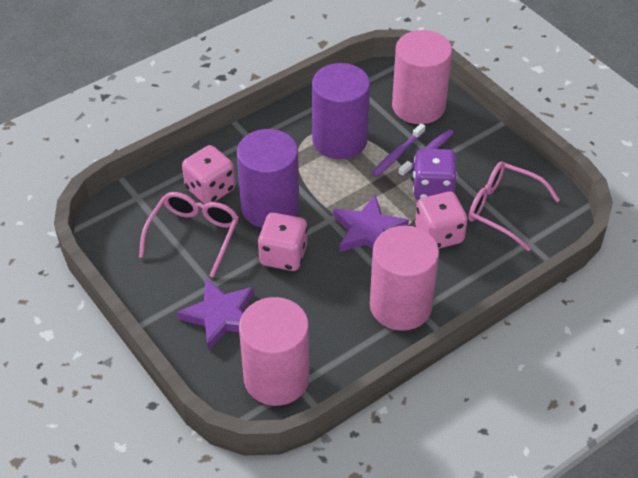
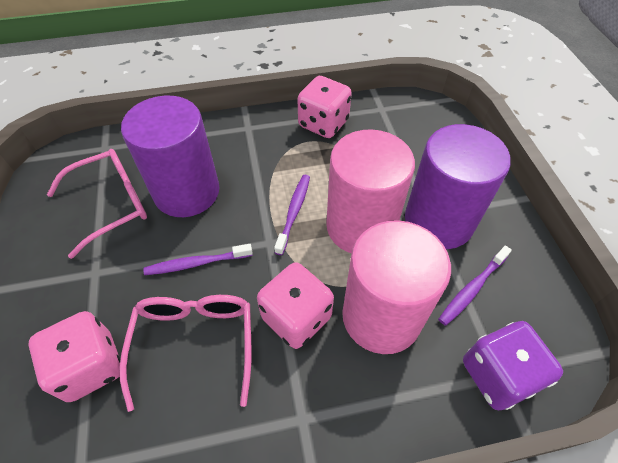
pink cylinder: [239,297,309,406] [370,225,439,331] [392,30,452,124] = 3 -> [326,129,415,253] [342,220,451,354] = 2
purple star: [177,279,254,350] [333,195,409,252] = 2 -> none = 0
purple toothbrush: [372,123,426,177] [398,129,454,177] = 2 -> [143,244,253,275] [274,175,310,255] [438,245,512,326] = 3

